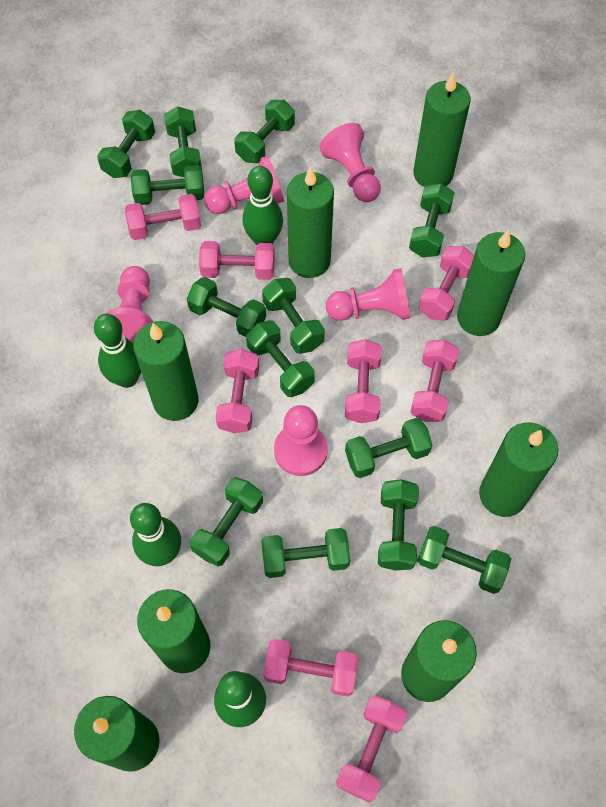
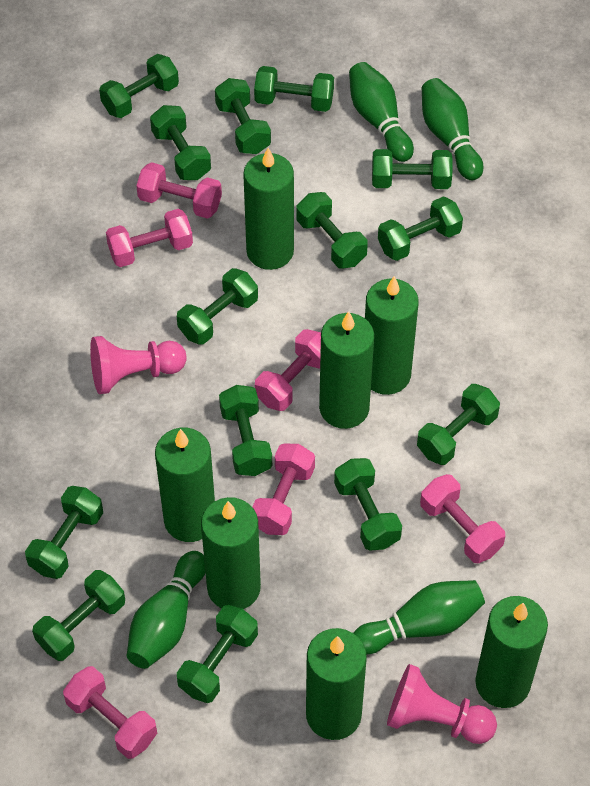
green candle: [74,696,160,772] [133,321,198,421] [137,589,210,673] [287,166,334,278] [401,620,477,702] [413,71,471,187] [457,230,525,336] [479,422,558,517] = 8 -> [155,428,215,542] [201,497,261,609] [243,148,294,270] [306,628,367,740] [319,311,374,429] [365,276,419,395] [475,596,548,708] = 7
green dumbbell: [97,110,155,178] [131,165,204,205] [164,106,202,177] [187,277,266,337] [190,477,263,567] [234,100,295,163] [246,320,315,397] [261,528,350,578] [262,278,325,354] [345,418,432,478] [378,479,419,571] [409,183,454,258] [417,526,511,594] = 13 -> [25,486,103,579] [32,570,125,661] [99,54,179,118] [150,105,211,180] [177,268,258,345] [177,605,258,703] [215,78,271,154] [219,385,272,476] [254,66,334,112] [296,192,368,269] [334,458,402,551] [372,149,453,189] [378,197,463,261] [417,384,500,465] = 14
pink dumbbell: [125,194,201,240] [199,241,275,280] [215,349,259,433] [263,639,358,697] [336,695,407,803] [345,339,382,423] [411,340,459,422] [418,246,474,321] = 8 -> [63,666,157,759] [106,209,193,267] [136,162,222,219] [252,444,315,535] [255,329,321,411] [420,474,505,563] = 6
pink pawn: [106,266,153,342] [204,156,284,214] [274,405,328,476] [319,123,381,202] [326,268,410,321] = 5 -> [90,336,187,394] [387,664,497,744] = 2

